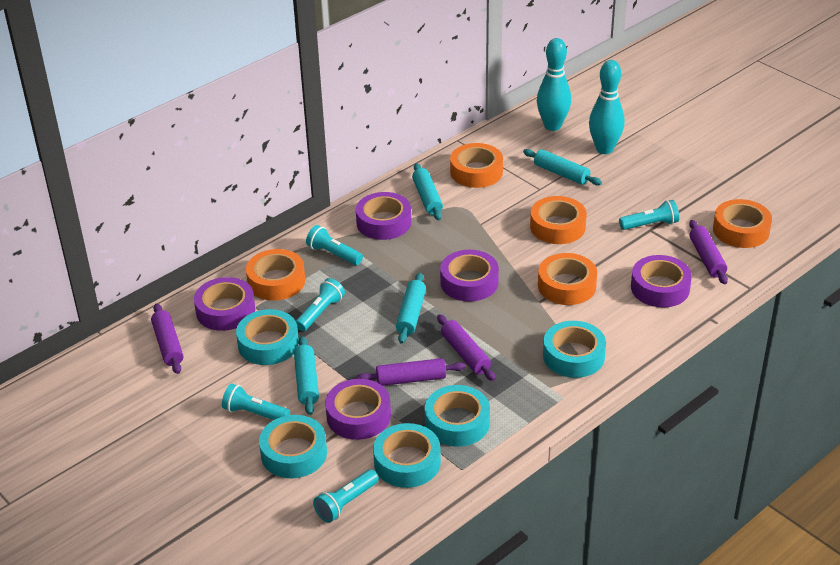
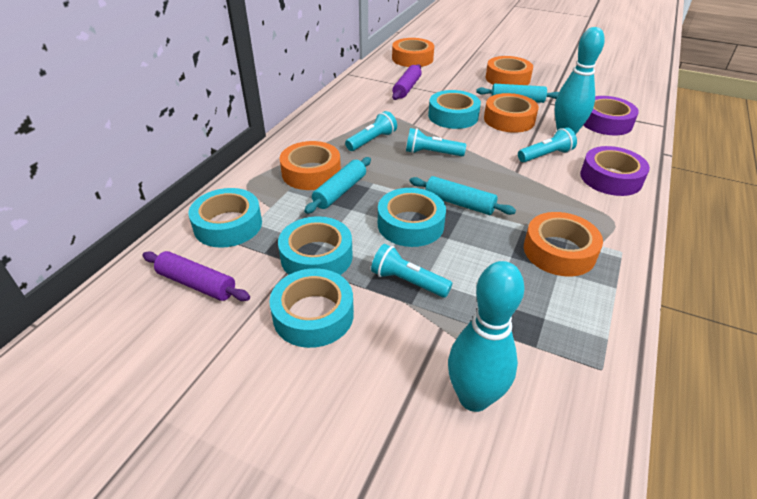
purple rolling pin: [151,304,183,374] [356,358,466,386] [437,314,496,381] [689,220,728,284] = 4 -> [142,251,250,301] [392,64,422,100] = 2
purple tape: [194,277,255,331] [325,379,391,440] [356,192,411,240] [440,250,499,301] [631,255,692,308] = 5 -> [580,146,650,196] [583,96,639,135] = 2
turquoise flashlight: [222,383,290,420] [296,278,345,331] [306,225,363,265] [313,469,379,523] [619,200,679,230] = 5 -> [345,111,397,151] [371,244,452,298] [406,128,466,156] [518,127,577,162] = 4
turquoise rolling pin: [294,336,319,415] [396,273,426,344] [412,163,443,220] [523,149,602,185] = 4 -> [304,157,371,214] [409,176,516,215] [476,84,559,103] = 3

